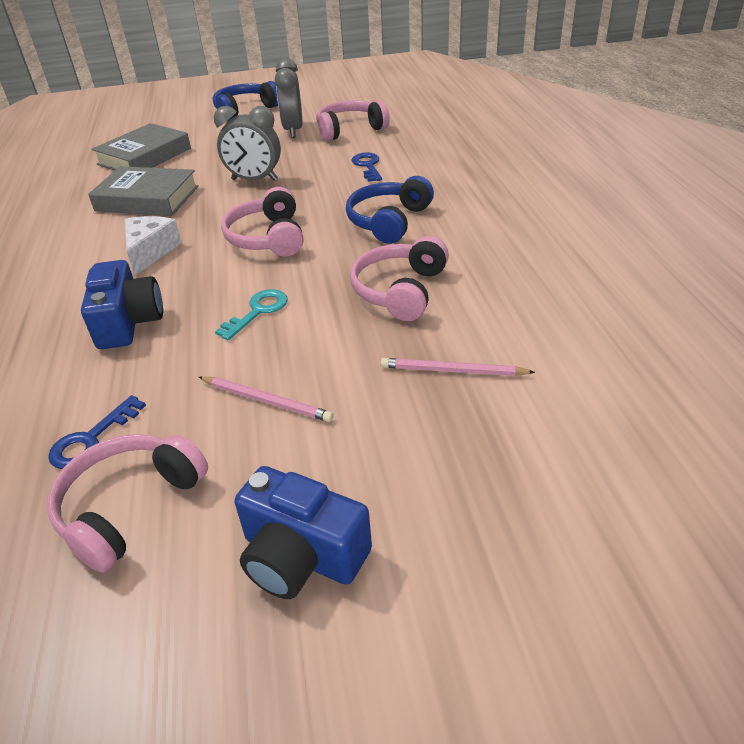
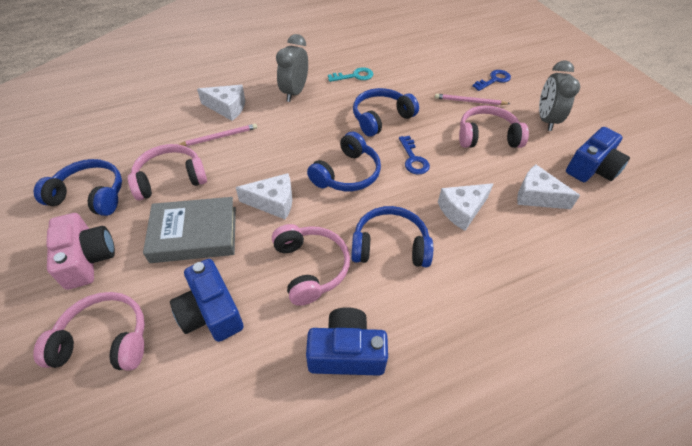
blue camera: [81,260,163,349] [235,466,372,599] = 2 -> [170,259,244,342] [306,307,388,376] [566,127,630,182] = 3
blue headphones: [213,81,278,121] [346,176,434,244] = 2 -> [34,159,122,216] [307,132,381,191] [351,206,433,267] [353,88,419,137] = 4
grey book: [88,166,198,216] [92,123,191,171] = 2 -> [143,197,236,263] = 1
pink camera: none = 0 -> [46,213,115,290] = 1
white cheese: [124,216,182,275] = 1 -> [197,85,245,121] [236,173,292,220] [438,183,494,231] [517,164,580,209] = 4

